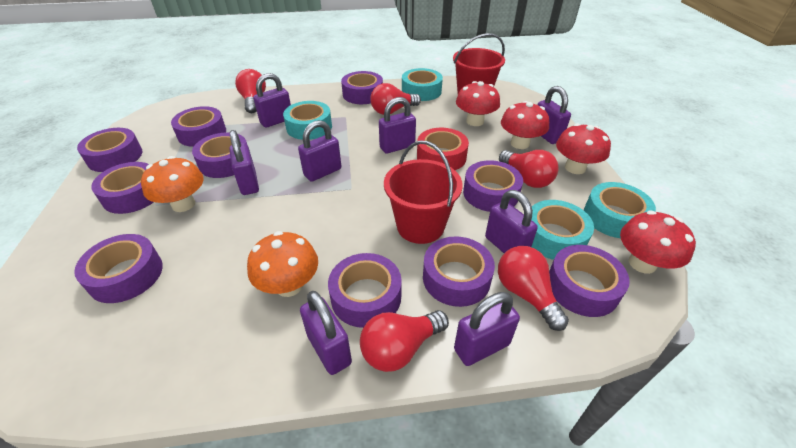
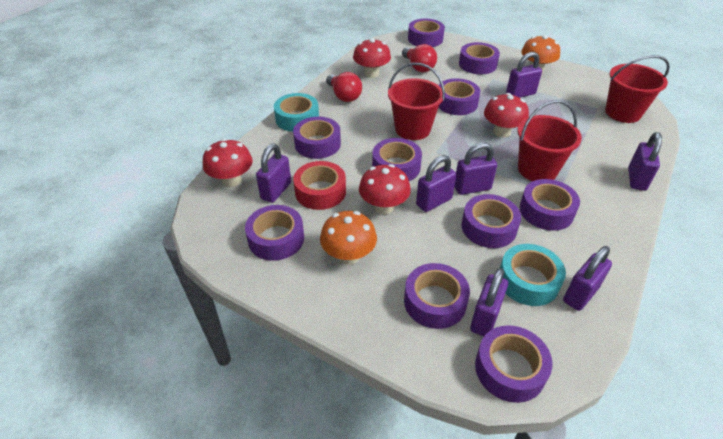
purple padlock: [229,130,259,195] [253,73,291,128] [298,120,341,182] [300,291,352,375] [379,97,416,154] [454,292,520,366] [485,190,538,253] [537,86,571,144] = 8 -> [256,144,291,203] [416,155,456,212] [454,143,497,195] [470,268,508,336] [506,52,542,98] [563,246,612,311] [628,132,662,191] = 7
red bucket: [384,140,463,244] [453,33,505,93] = 2 -> [388,63,445,140] [517,100,582,181] [605,55,670,123] = 3
red light bulb: [235,69,266,113] [360,310,449,372] [370,83,421,115] [498,246,569,331] [499,150,558,188] = 5 -> [326,72,362,102] [402,44,437,72] = 2
turquoise tape: [283,101,332,140] [402,68,443,101] [531,200,594,260] [584,182,656,238] = 4 -> [274,93,319,132] [500,244,566,306] = 2

